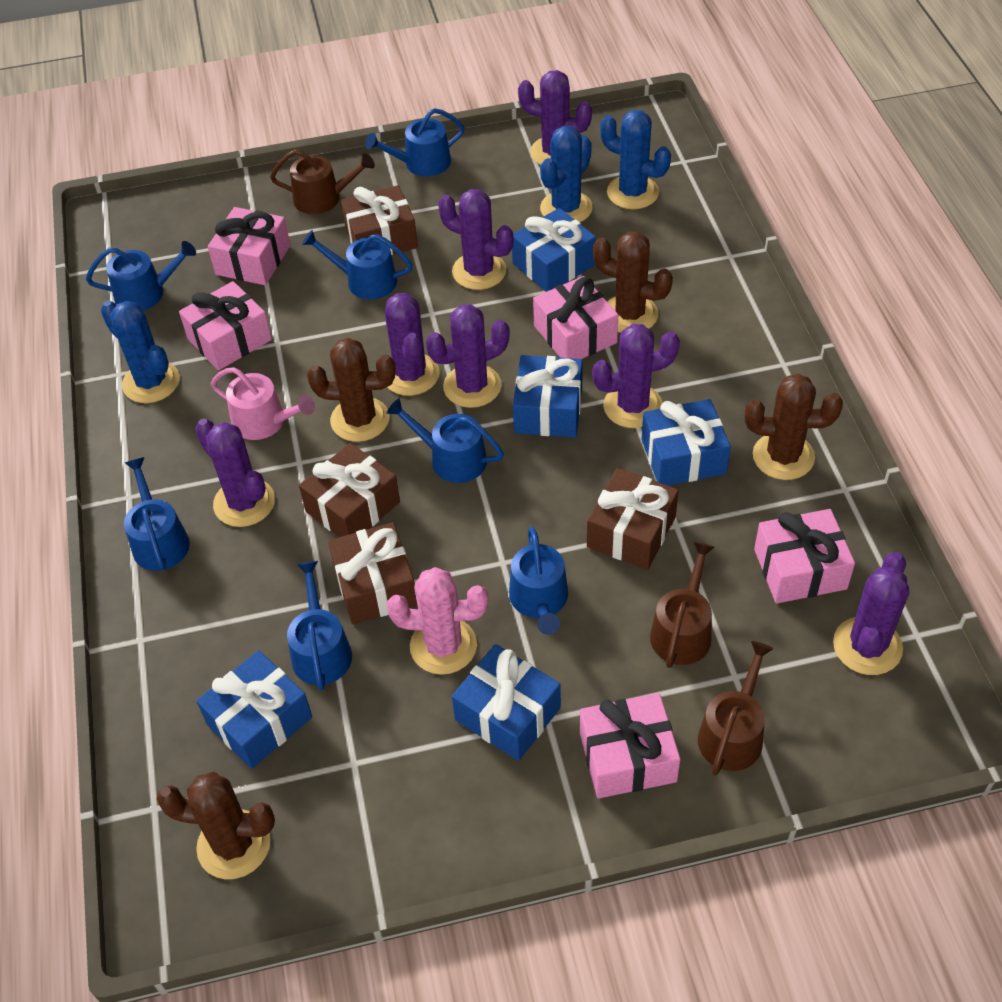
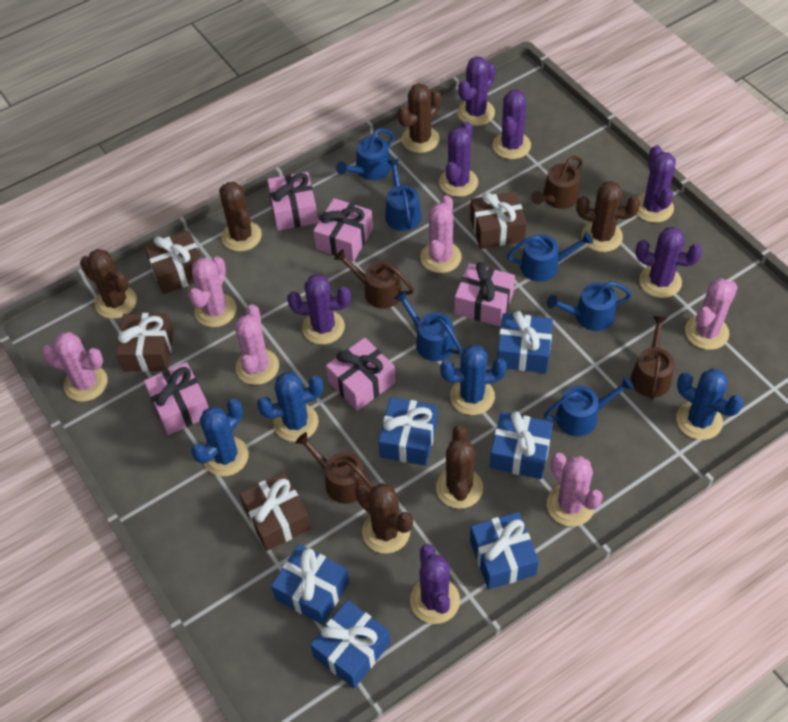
blue cactus: [101,300,180,403] [540,126,593,222] [600,110,671,209] = 3 -> [191,399,249,476] [257,372,323,442] [440,344,507,415] [676,369,744,440] = 4
blue gift: [196,650,312,769] [452,644,561,761] [512,208,596,292] [513,355,583,437] [641,399,731,486] = 5 -> [271,544,349,625] [310,600,390,688] [378,397,437,466] [470,512,539,589] [490,411,553,479] [497,311,553,373] = 6
blue watering can: [86,241,196,311] [124,457,190,571] [287,561,352,690] [302,230,413,299] [365,108,465,176] [386,398,504,483] [509,527,568,635] = 7 -> [336,128,394,180] [385,159,421,231] [394,291,462,361] [507,232,593,282] [544,376,634,436] [547,282,632,331] = 6
brown cactus: [157,772,275,879] [307,338,395,442] [593,232,673,333] [745,374,843,480] = 4 -> [80,249,137,319] [219,182,262,252] [355,483,413,554] [398,83,442,153] [436,425,483,509] [576,181,640,252] = 6
brown watering can: [270,149,375,214] [650,542,714,668] [698,641,773,775] = 3 -> [295,432,374,504] [334,249,414,309] [531,156,583,209] [631,316,675,400] = 4
pink cactus: [387,567,488,675] = 1 -> [42,332,107,402] [189,256,237,327] [235,305,279,385] [420,195,462,273] [547,453,603,527] [685,278,738,350] = 6
pink watering can: [211,367,315,440] = 1 -> none = 0

